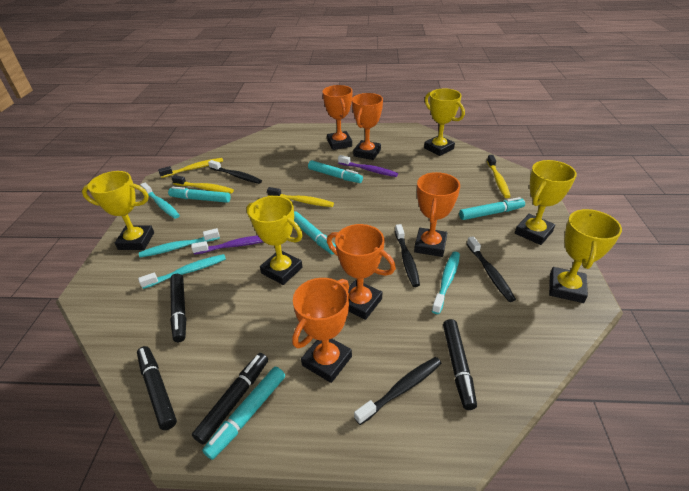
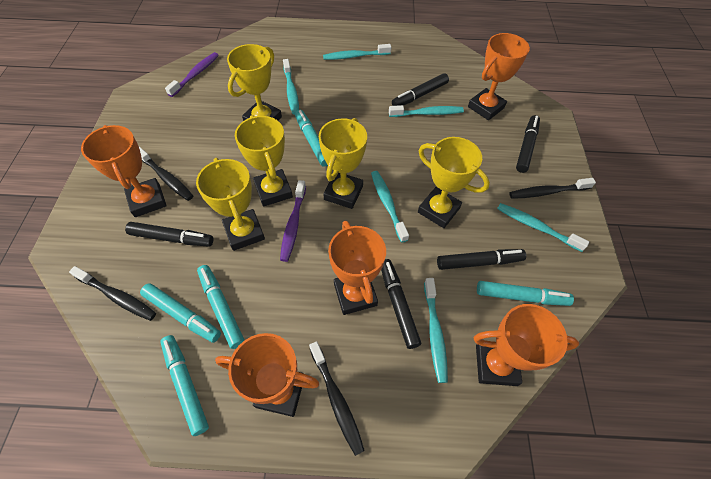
black marker: [137,346,177,431] [170,274,186,342] [192,353,268,445] [443,319,477,410] = 4 -> [125,222,213,247] [381,259,421,349] [392,73,449,106] [437,249,526,270] [516,115,540,173] = 5
turquoise toothbrush: [138,254,226,289] [139,228,220,258] [140,183,180,219] [432,252,460,314] = 4 -> [283,59,299,115] [323,44,391,60] [371,171,409,243] [389,105,464,117] [424,278,448,383] [497,203,589,252] = 6
yellow toothbrush: [158,158,223,178] [172,175,234,193] [267,187,334,207] [487,155,511,198] = 4 -> none = 0

